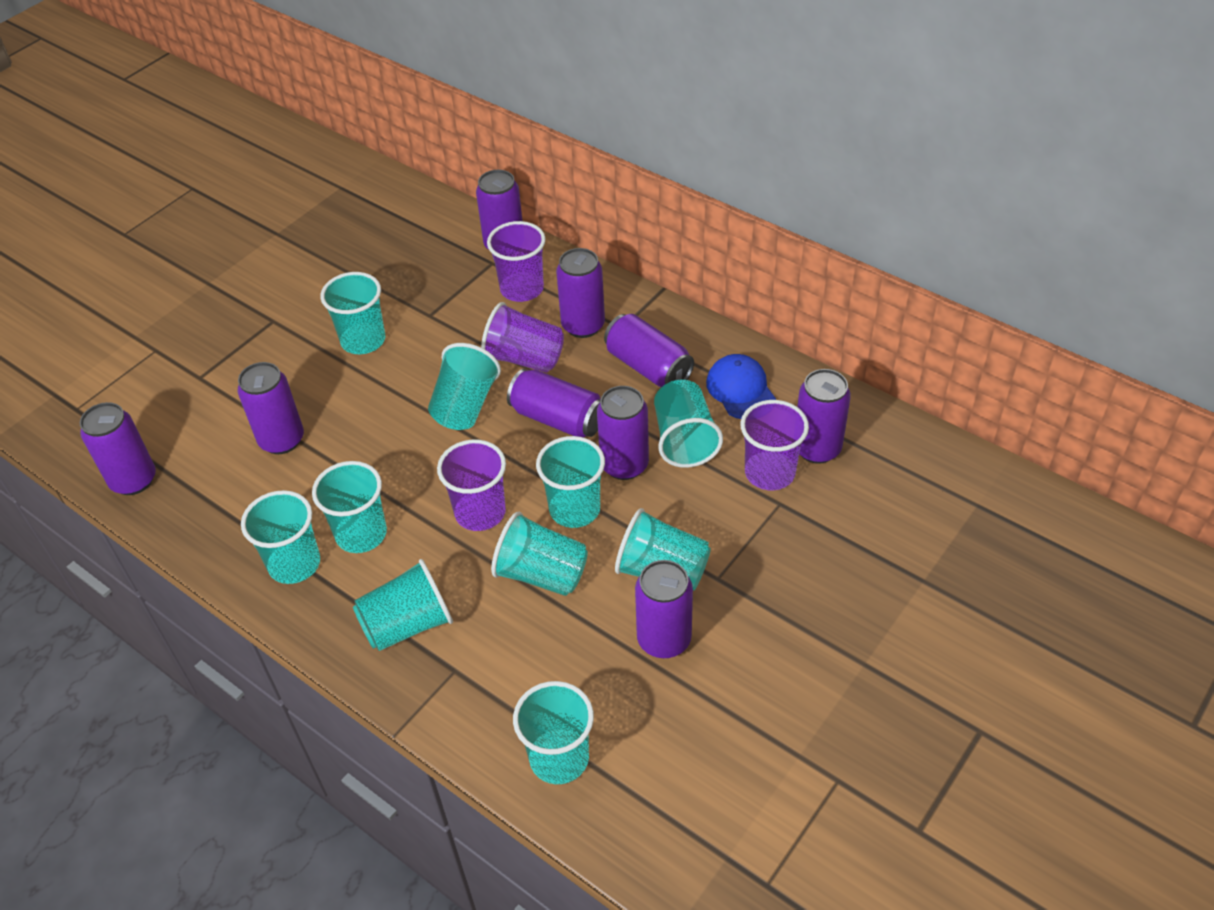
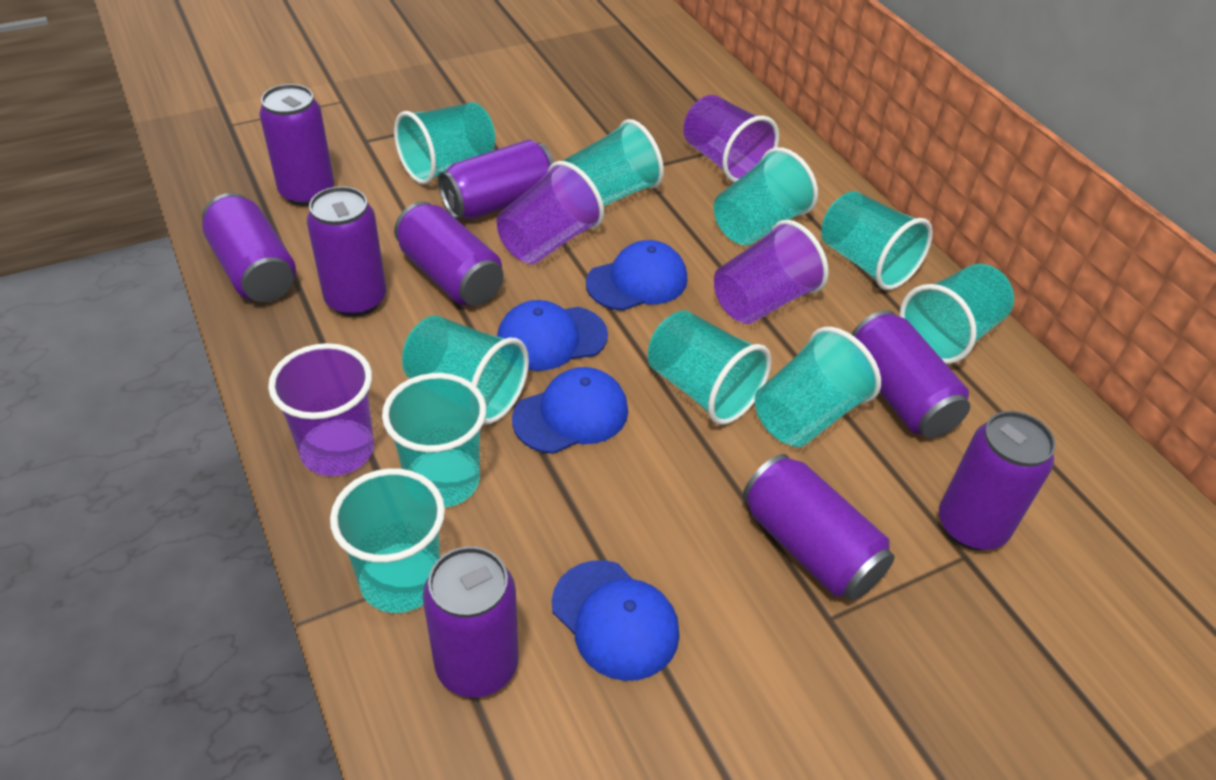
blue cap: [706,354,776,419] = 1 -> [497,300,608,371] [512,367,628,454] [552,560,679,681] [586,240,687,311] = 4

